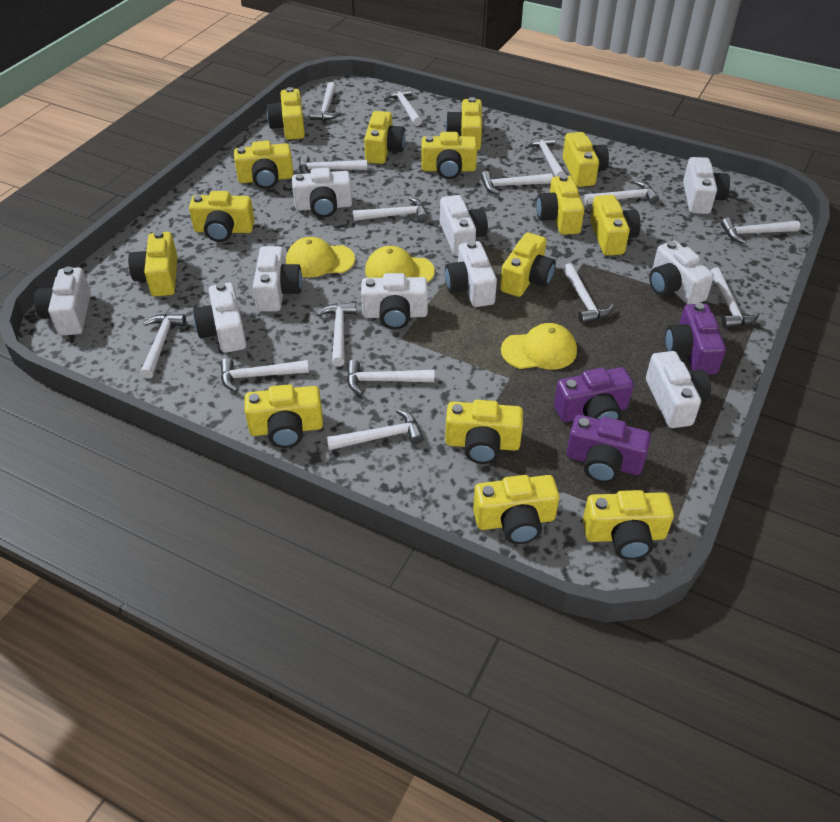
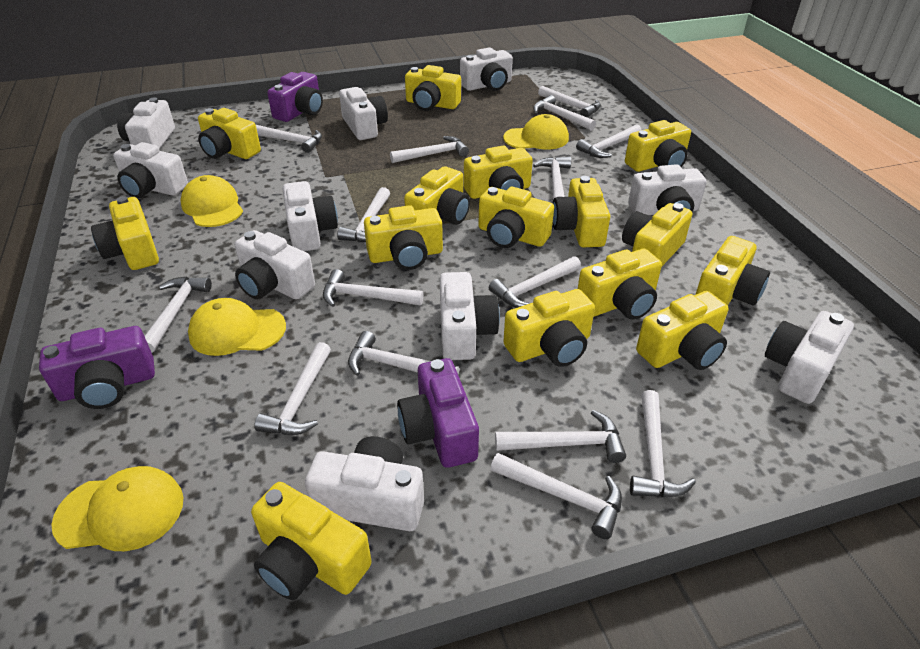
yellow cap: [286,237,355,277] [365,246,435,282] [501,323,577,370] = 3 -> [51,466,183,551] [180,175,243,227] [188,298,286,356] [503,114,569,149] = 4

